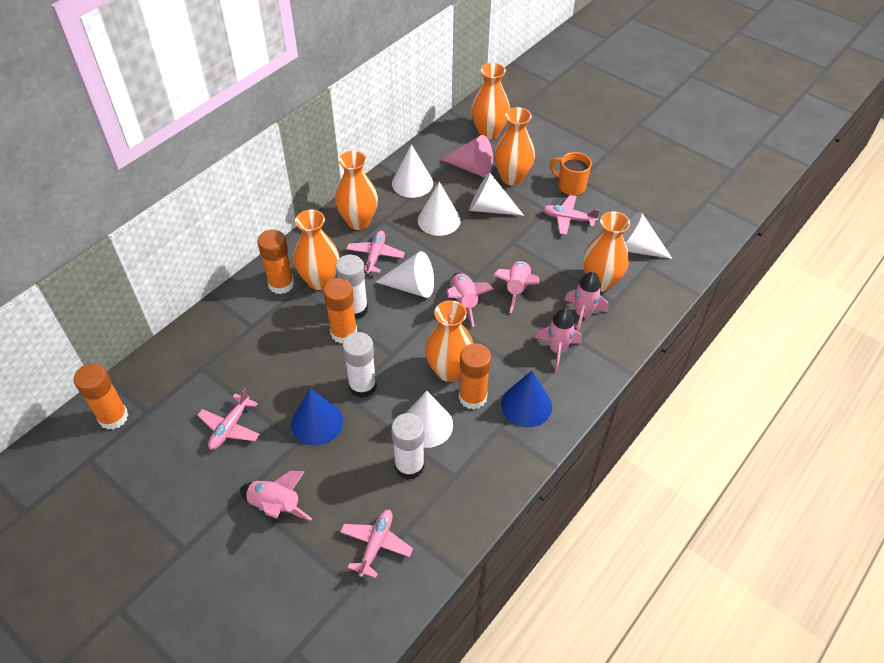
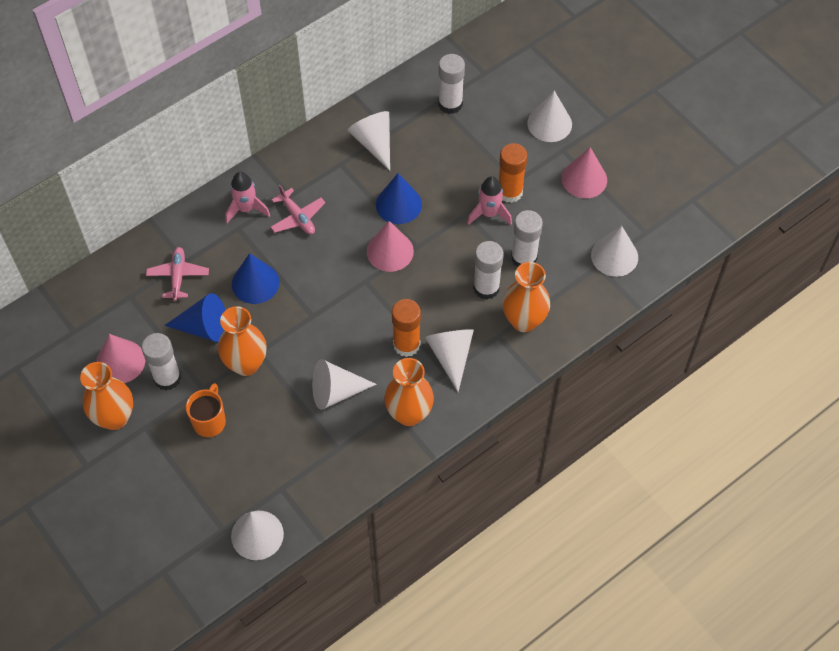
blue cone: [291,389,343,446] [501,371,552,427] = 2 -> [164,293,225,342] [232,253,279,304] [376,173,422,224] = 3
orange glue stick: [74,363,128,430] [257,230,294,294] [323,278,357,344] [459,343,491,409] = 4 -> [392,299,421,357] [499,143,527,203] = 2
orange vase: [294,210,339,290] [335,151,378,230] [425,300,474,382] [471,63,510,140] [494,107,535,185] [583,211,630,292] = 6 -> [80,362,133,430] [218,306,267,376] [384,358,434,426] [503,262,550,332] = 4
pink cone: [441,135,493,177] = 1 -> [96,334,145,383] [367,221,414,272] [562,147,607,198] = 3
pink plane: [197,388,260,450] [340,510,413,578] [346,231,405,274] [543,195,600,235] = 4 -> [146,247,209,301] [270,185,325,234] = 2
pink rocket: [240,471,312,521] [447,273,493,327] [494,260,539,313] [535,308,582,372] [564,272,609,332] = 5 -> [226,172,270,223] [467,176,512,225] = 2
white glue stick: [335,254,368,320] [342,332,377,398] [391,413,425,480] = 3 -> [142,333,181,390] [438,54,465,114] [473,241,504,300] [511,210,543,267] = 4

